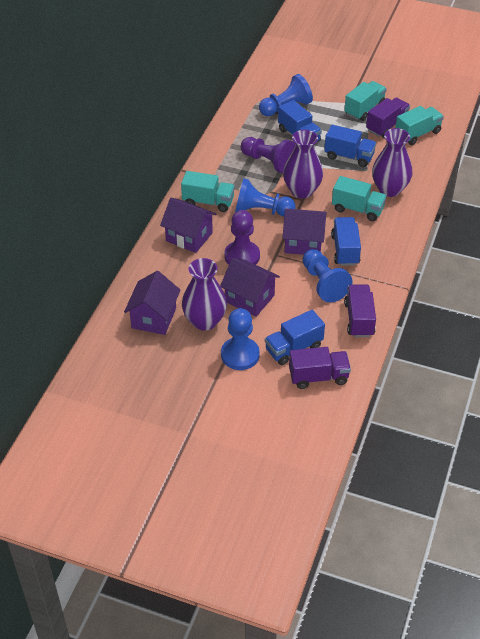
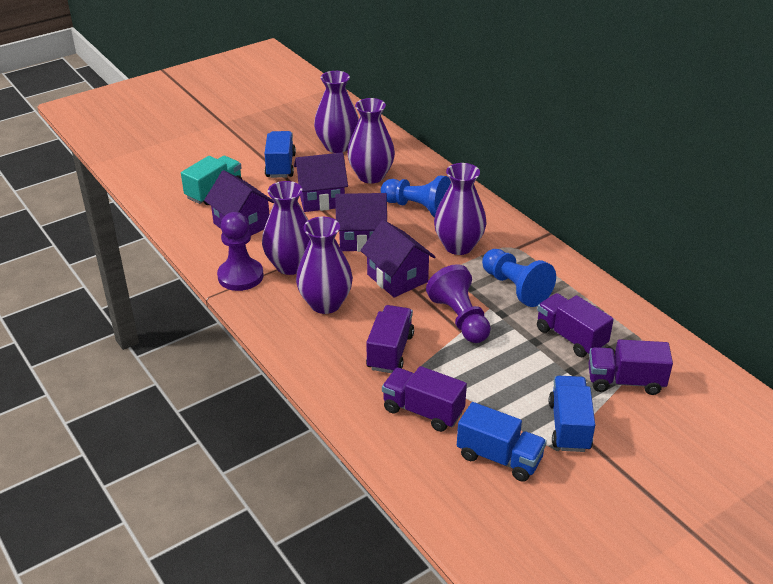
blue pawn: [221,308,260,370] [235,178,295,217] [259,74,313,116] [303,249,352,303] = 4 -> [381,175,451,217] [482,249,556,307] = 2
blue truck: [265,310,325,365] [278,100,322,142] [324,125,376,167] [331,217,361,266] = 4 -> [264,131,296,178] [457,402,547,482] [549,376,595,452] = 3
purple truck: [289,347,351,389] [344,284,376,337] [366,98,410,138] = 3 -> [366,305,414,373] [382,366,467,432] [537,293,614,357] [588,339,673,395] = 4
purple vase: [182,258,227,331] [283,130,323,198] [372,128,412,197] = 3 -> [262,181,310,275] [296,217,353,314] [314,71,359,153] [347,98,395,183] [434,163,487,255] = 5
turquoise truck: [181,171,235,212] [332,176,387,221] [344,81,387,121] [395,106,444,145] = 4 -> [181,156,242,205] = 1

